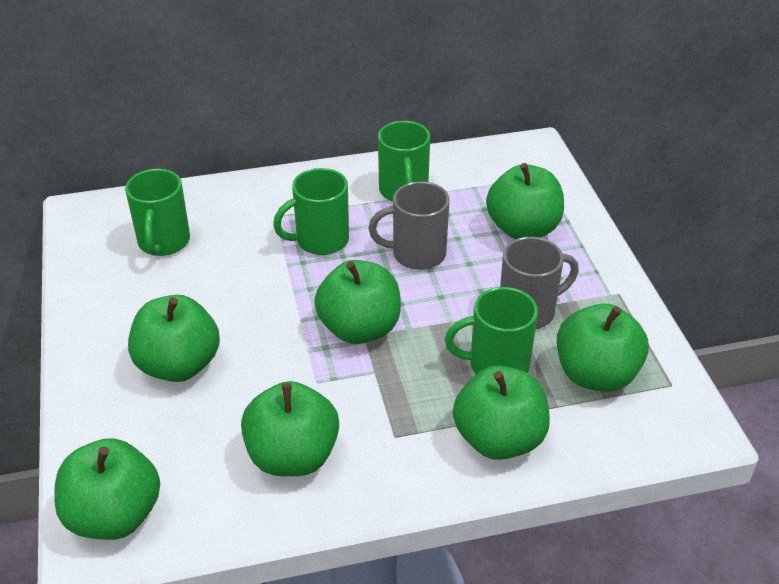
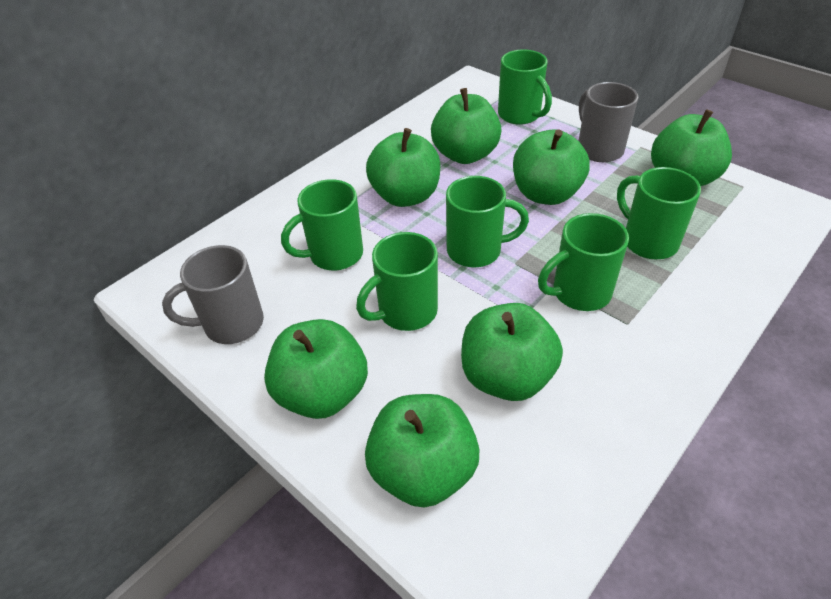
green mug: [125,169,190,256] [273,168,349,255] [378,121,430,202] [445,287,538,374] = 4 -> [281,179,363,270] [356,232,438,331] [446,176,529,268] [498,49,552,125] [538,213,629,311] [617,167,701,259] = 6

